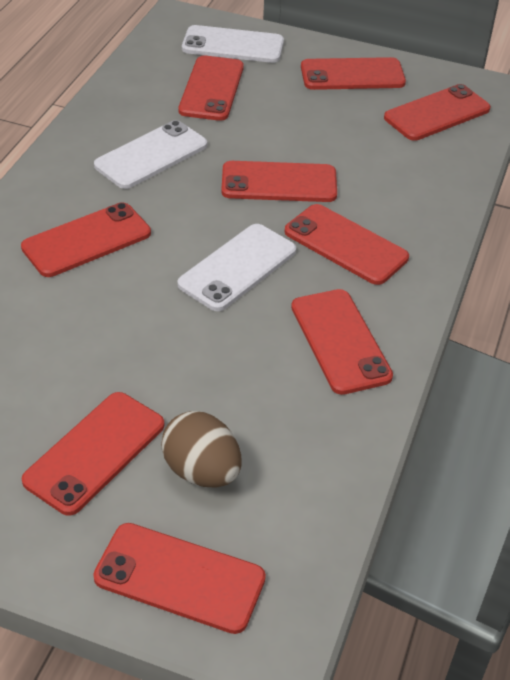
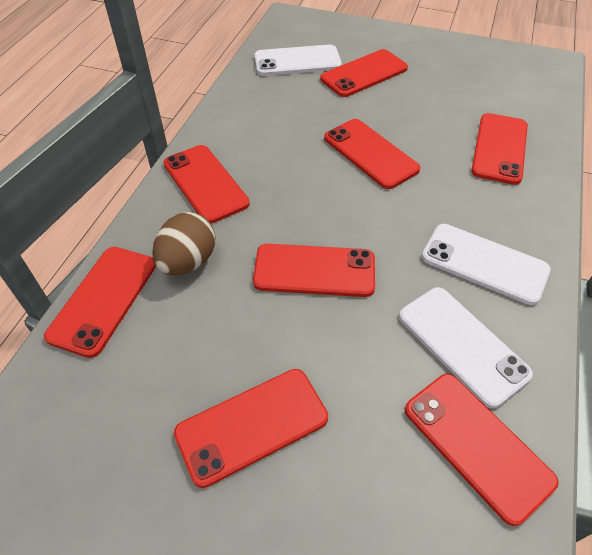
red phone: [21,202,151,277] [22,392,164,516] [93,523,266,634] [178,55,244,121] [221,161,337,202] [285,204,409,285] [291,289,393,395] [301,57,406,90] [384,84,491,141] = 9 -> [44,247,156,358] [163,145,250,224] [174,369,328,488] [253,244,375,297] [320,49,408,97] [324,119,421,189] [405,374,559,526] [471,113,528,185] = 8

